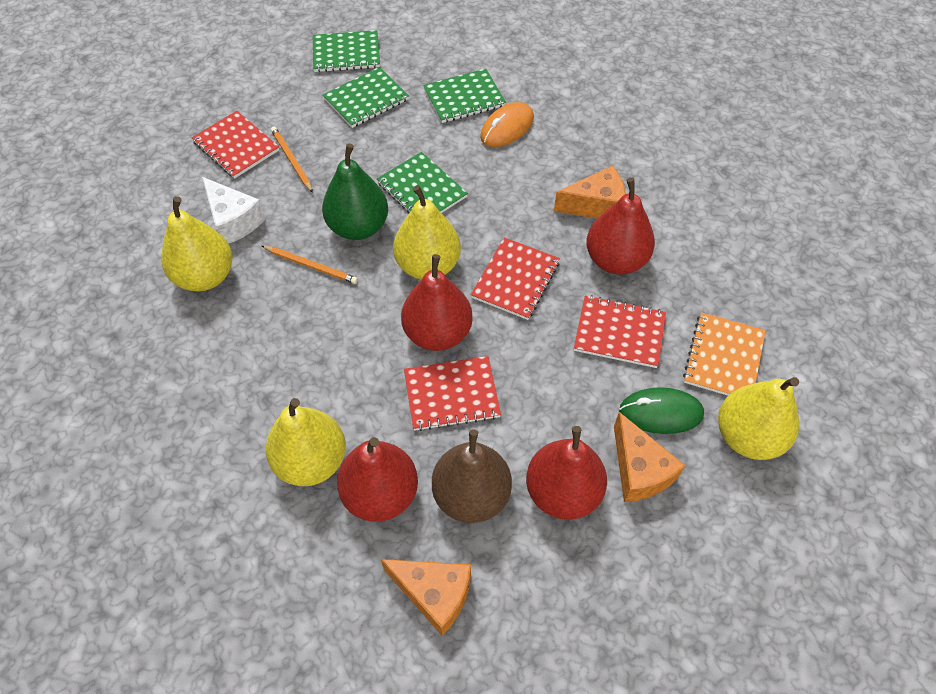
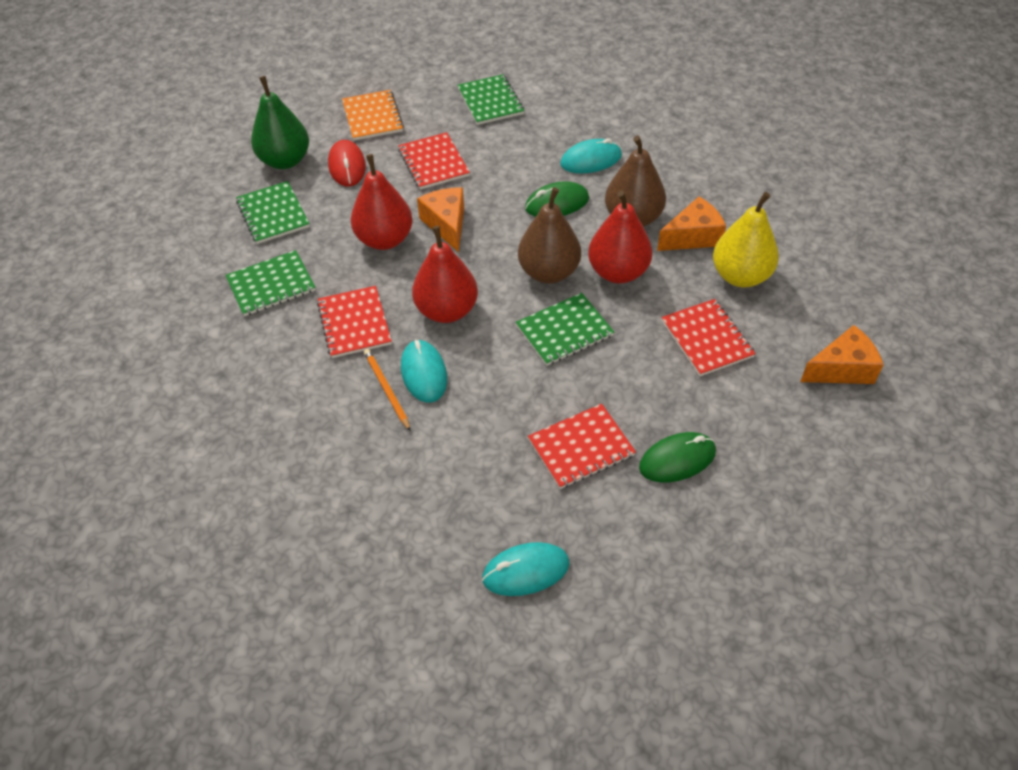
brown pear: [432,429,512,523] = 1 -> [518,187,581,284] [605,136,666,227] = 2
green mouse: [619,387,704,434] = 1 -> [525,181,589,217] [639,432,716,482] = 2
orange mouse: [480,102,534,147] = 1 -> none = 0
orange pencil: [262,246,358,284] [271,127,313,193] = 2 -> [364,349,411,431] = 1
red mouse: none = 0 -> [328,140,366,186] = 1
red pear: [337,437,418,522] [401,254,473,351] [526,426,607,520] [586,178,655,274] = 4 -> [351,154,413,250] [412,226,478,323] [588,191,652,284] = 3
turquoise mouse: none = 0 -> [401,339,447,403] [482,542,570,596] [560,138,622,173] = 3
white cheese: [202,177,266,244] = 1 -> none = 0
yellow pear: [161,196,233,292] [266,398,346,486] [393,185,461,280] [718,377,799,460] = 4 -> [713,192,779,287] = 1

